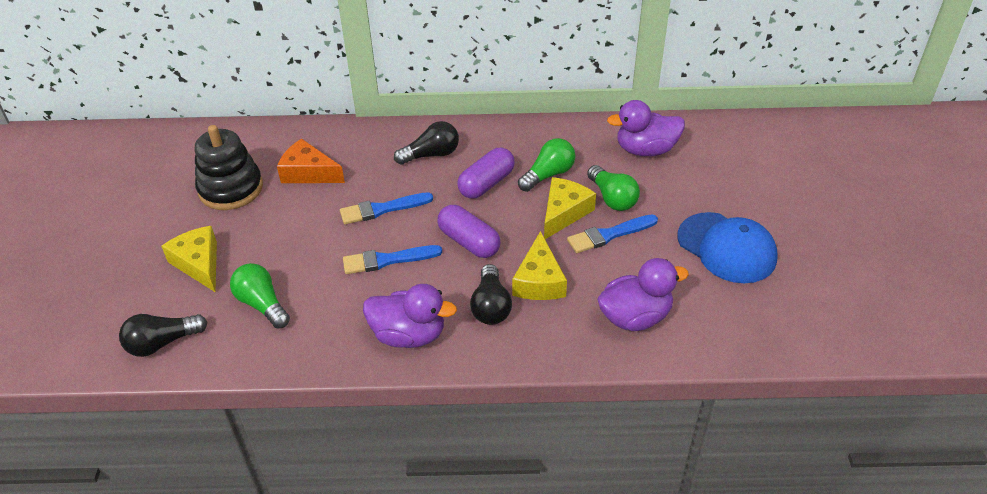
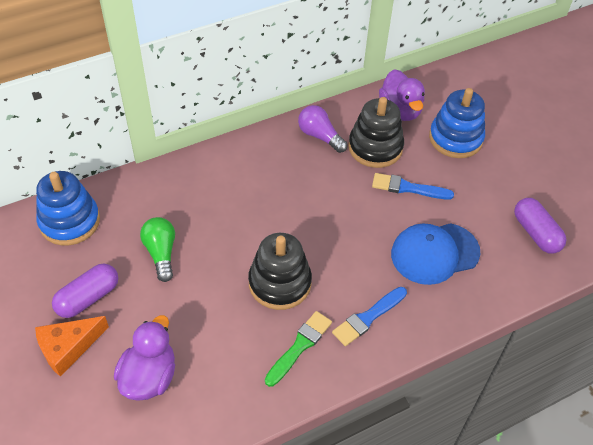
black light bulb: [119,314,207,357] [394,121,459,165] [470,264,512,325] = 3 -> none = 0
black stacking toy: [195,125,263,210] = 1 -> [248,233,312,310] [348,97,404,168] = 2
blue brush: [340,192,433,224] [343,245,442,274] [567,214,658,253] = 3 -> [332,287,407,346] [372,173,454,200] = 2
blue stacking toy: none = 0 -> [36,171,100,245] [429,88,485,158] = 2
green brush: none = 0 -> [265,311,332,387] = 1
green light bulb: [230,263,290,329] [518,138,575,192] [587,165,640,211] = 3 -> [140,217,175,282] = 1
purple duck: [363,284,457,348] [597,258,689,331] [607,100,685,156] = 3 -> [114,315,175,401] [379,69,425,121] = 2
purple light bulb: none = 0 -> [298,105,348,153] = 1
yellow cheese: [161,226,217,292] [512,231,567,300] [544,177,596,239] = 3 -> none = 0

